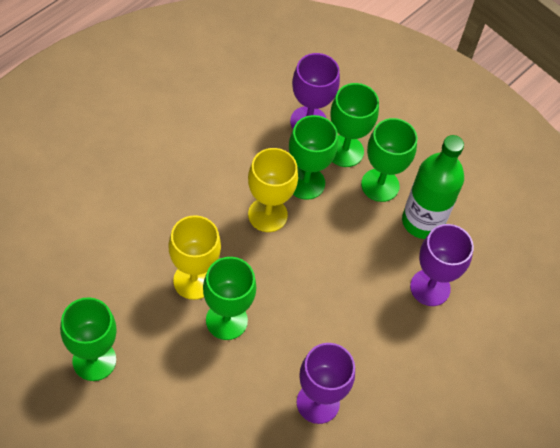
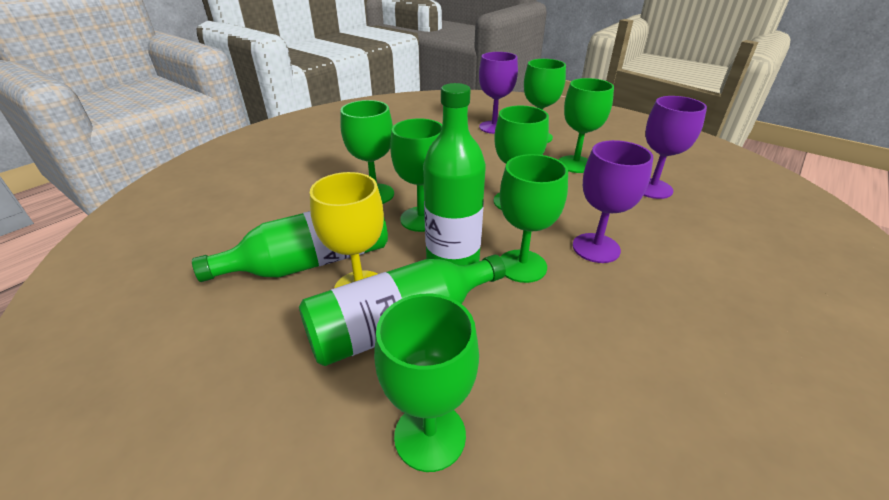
green bottle: [402,135,464,239] = 1 -> [192,211,388,282] [299,254,506,366] [423,83,486,266] = 3
green goblet: [60,297,117,381] [203,257,256,340] [289,115,338,200] [330,83,379,167] [361,118,417,202] = 5 -> [340,100,394,204] [374,294,479,472] [390,118,442,232] [494,106,549,210] [500,154,568,283] [524,59,566,143] [559,78,614,173] = 7
yellow goblet: [168,215,221,300] [248,148,298,232] = 2 -> [310,172,384,288] = 1

